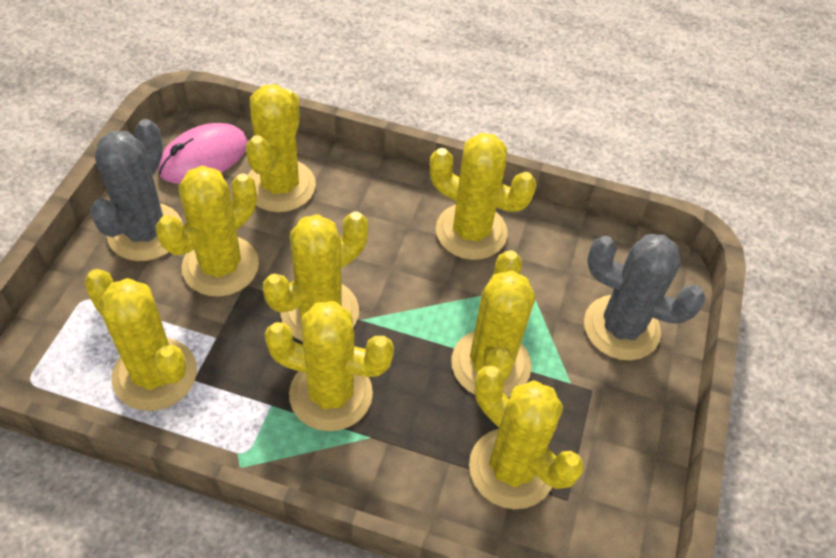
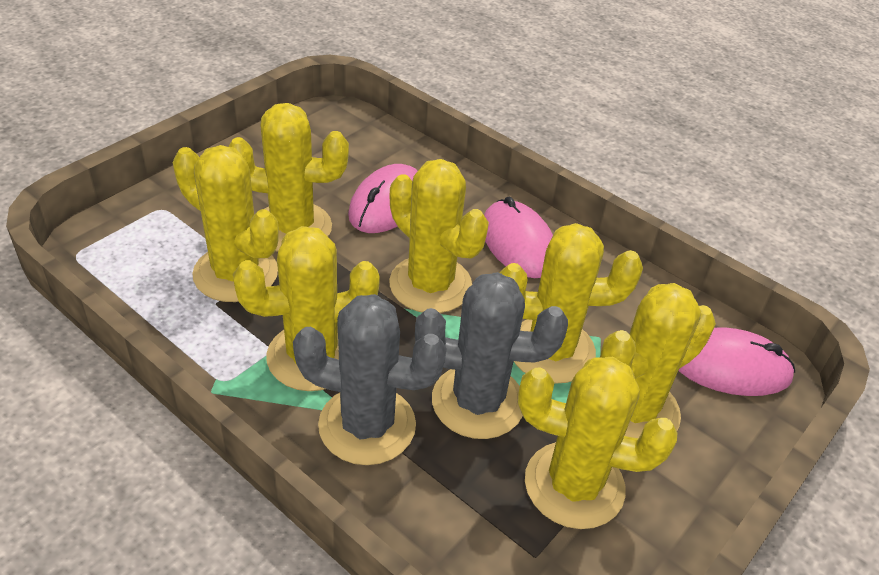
pink mouse: [158,123,248,184] = 1 -> [348,164,418,233] [484,197,553,278] [678,328,795,396] = 3
yellow cactus: [84,269,197,411] [155,166,259,297] [246,84,316,212] [263,211,368,342] [264,301,394,431] [430,133,536,260] [451,250,535,397] [469,366,584,509] = 8 -> [173,145,279,302] [228,103,349,252] [233,226,380,391] [389,159,489,313] [500,223,643,384] [518,357,677,529] [600,283,716,438] = 7

